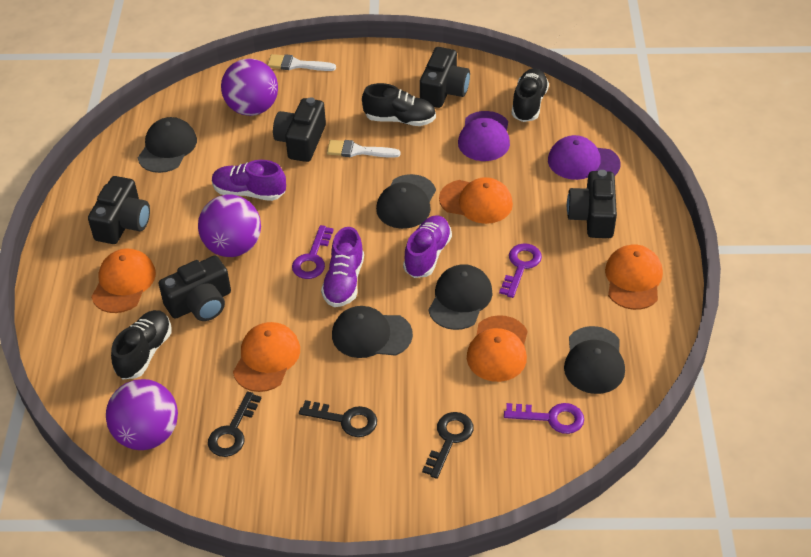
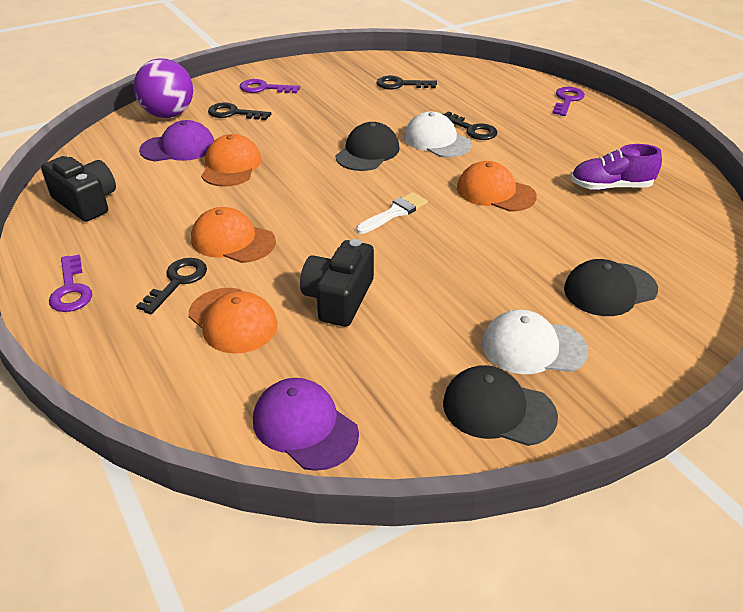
black camera: [88,176,150,244] [159,255,231,321] [273,97,326,162] [420,47,470,108] [567,170,617,238] = 5 -> [41,156,116,222] [300,239,374,327] = 2
black cap: [138,117,197,173] [332,306,413,358] [376,174,436,229] [428,264,493,330] [564,326,625,394] = 5 -> [336,122,400,171] [443,365,558,446] [564,259,658,316] = 3
black key: [208,391,262,457] [299,400,377,437] [422,412,474,479] = 3 -> [136,258,207,314] [208,103,271,120] [376,76,437,89] [443,111,497,140] = 4
black shoe: [111,310,172,379] [362,83,436,126] [511,68,549,122] = 3 -> none = 0
orange cap: [91,248,156,313] [233,322,300,392] [439,177,513,224] [467,315,528,382] [605,245,663,310] = 5 -> [188,288,277,354] [191,207,276,263] [201,134,261,187] [457,161,537,212] = 4
purple ball: [106,379,178,450] [198,194,261,257] [221,58,278,116] = 3 -> [134,58,193,118] = 1
purple shoe: [212,160,286,201] [321,227,364,307] [403,215,452,278] = 3 -> [571,144,662,190] = 1
white brush: [267,54,336,71] [327,140,400,158] = 2 -> [356,192,428,234] = 1
white cap: none = 0 -> [404,112,472,158] [482,309,588,374] = 2

